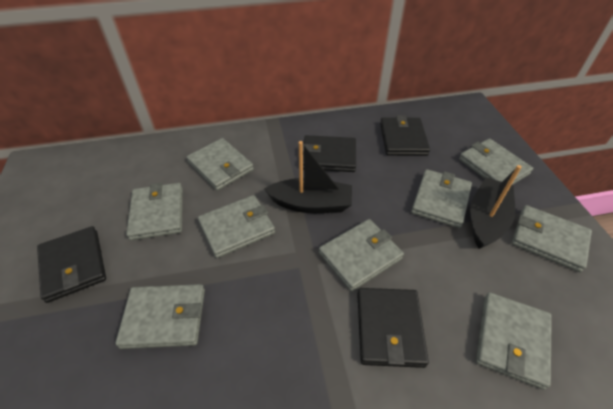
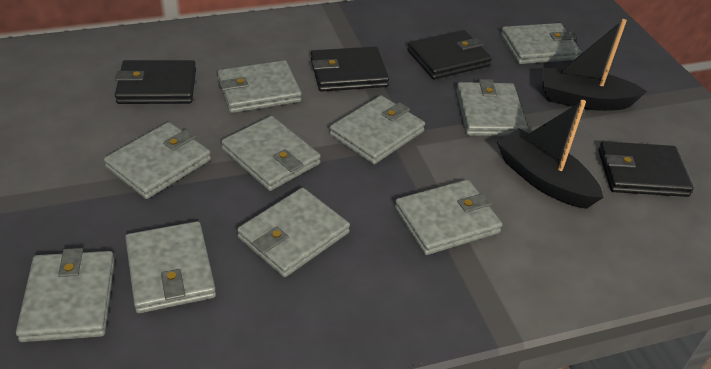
grey wallet: [115,284,205,349] [126,182,183,241] [187,138,254,191] [198,195,275,258] [319,219,404,291] [411,169,472,228] [459,139,533,185] [476,292,552,390] [512,205,592,272] = 9 -> [16,248,115,342] [104,122,211,199] [125,221,216,313] [217,60,302,113] [221,116,321,191] [237,187,350,277] [330,95,425,164] [395,179,502,255] [456,79,528,136] [501,23,581,64] = 10

